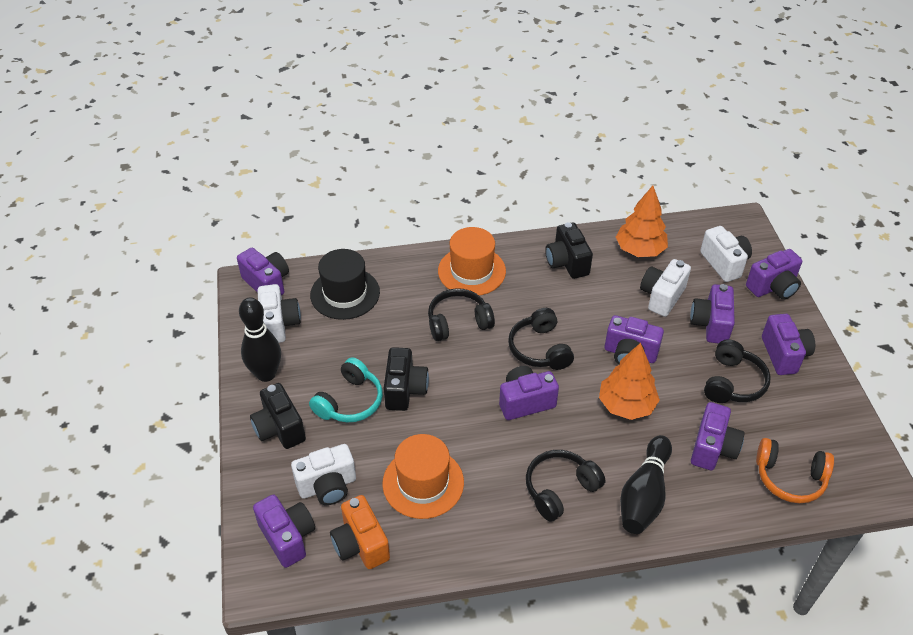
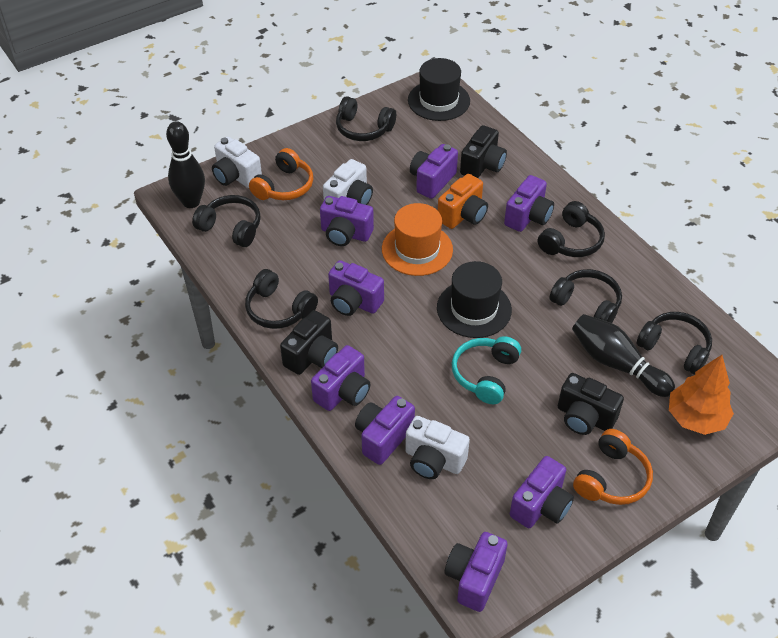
black hat: [310,249,380,320] = 1 -> [408,58,470,121] [437,261,512,338] = 2
black headphones: [428,288,495,341] [508,308,574,370] [526,450,605,522] [704,339,771,403] = 4 -> [192,195,261,247] [245,269,318,329] [336,96,396,141] [538,201,605,257] [550,269,622,323] [637,312,712,375] = 6
orange hat: [382,434,464,519] [438,227,506,296] = 2 -> [382,203,453,276] = 1
orange headphones: [756,438,834,503] = 1 -> [249,148,313,200] [573,429,653,505] = 2
orange tree: [599,343,660,420] [616,186,668,257] = 2 -> [669,355,734,435] = 1
white camera: [257,284,301,343] [291,444,356,505] [640,259,691,317] [700,226,752,282] = 4 -> [212,137,262,188] [323,159,373,205] [405,416,470,479] = 3

